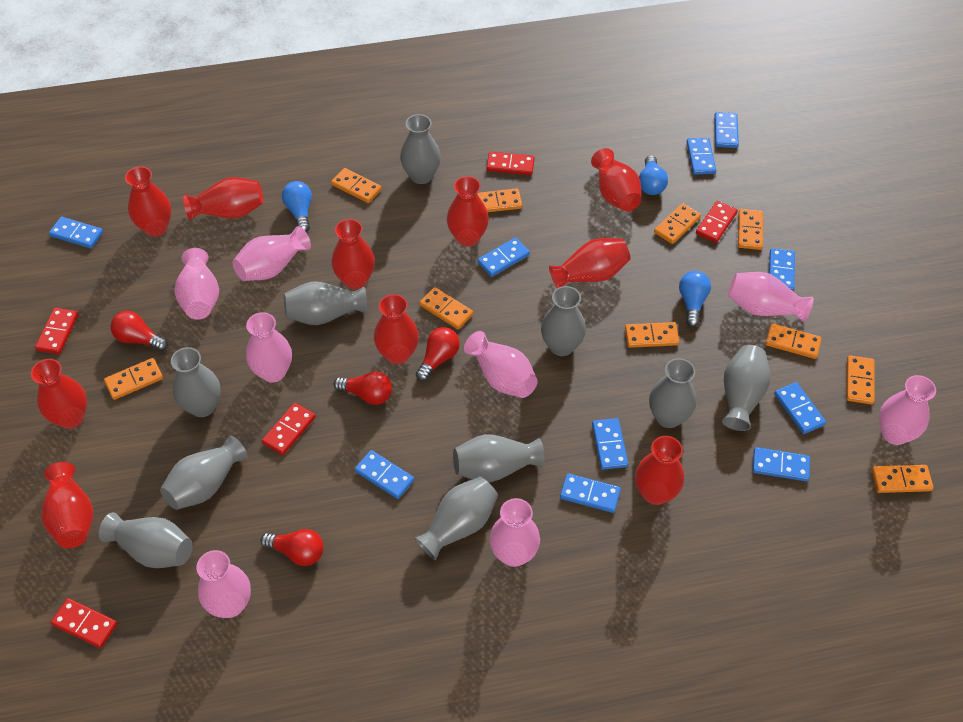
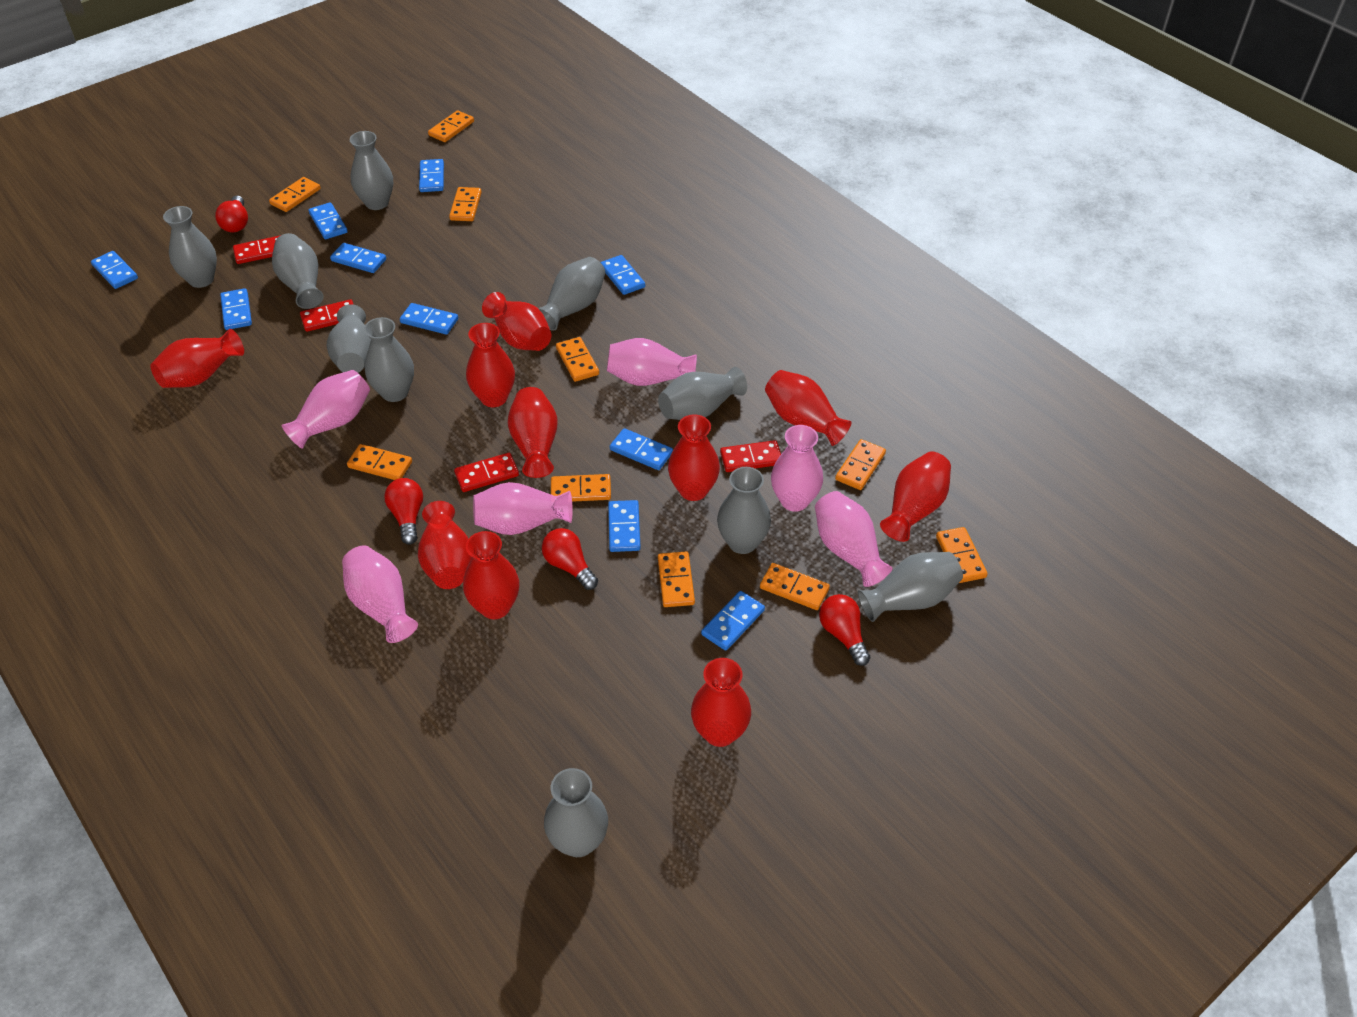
blue light bulb: [282,181,312,232] [639,155,668,195] [679,271,711,327] = 3 -> none = 0
pink vase: [174,248,219,320] [196,550,251,618] [232,226,311,281] [246,312,292,383] [464,331,538,398] [490,498,540,567] [728,272,814,322] [879,375,936,445] = 8 -> [281,370,370,449] [342,545,418,643] [473,482,573,535] [607,338,697,386] [771,425,823,512] [815,491,892,587] = 6
red domino: [35,308,79,354] [51,598,118,648] [262,403,316,455] [486,152,535,175] [696,201,738,243] = 5 -> [233,235,281,264] [300,299,354,332] [454,453,519,492] [720,440,781,472] = 4

